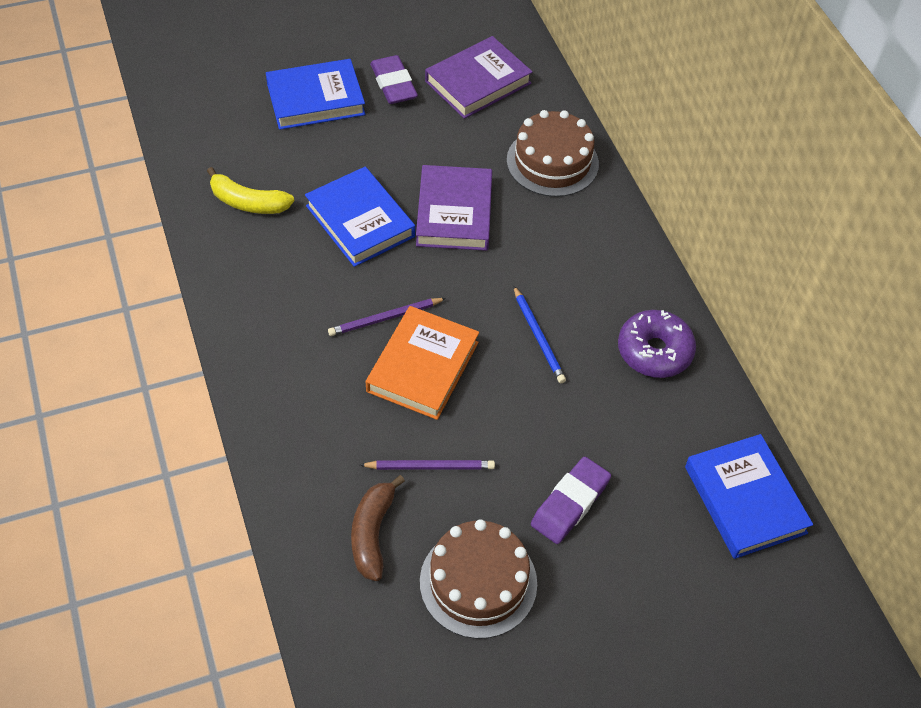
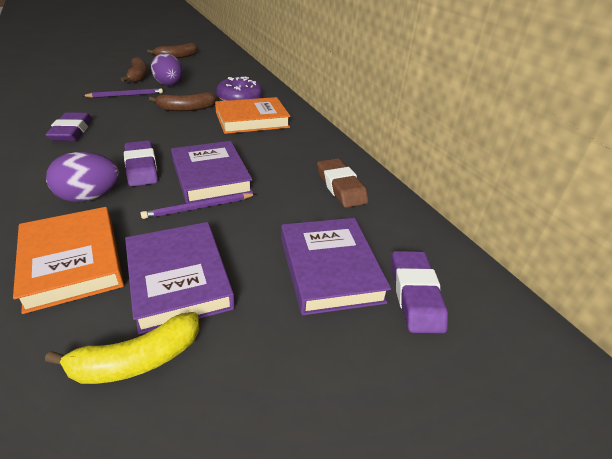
blue book: [266,59,365,130] [305,167,415,267] [685,434,813,559] = 3 -> none = 0
blue pencil: [514,286,566,383] = 1 -> none = 0
brown banana: [351,475,405,581] = 1 -> [121,57,148,83] [147,43,198,58] [149,92,217,111] = 3
brown cake: [420,519,537,639] [507,110,599,197] = 2 -> none = 0
brown eraser: none = 0 -> [317,158,368,208] = 1
orange book: [366,306,479,420] = 1 -> [13,207,124,314] [215,97,291,134] = 2
purple book: [416,165,492,251] [425,36,533,119] = 2 -> [125,222,235,334] [171,141,253,203] [281,218,391,315] = 3
purple egg: none = 0 -> [46,152,119,202] [151,53,183,86] = 2
purple eraser: [370,55,418,104] [531,457,611,544] = 2 -> [46,112,92,141] [124,140,158,187] [392,251,448,333] = 3

